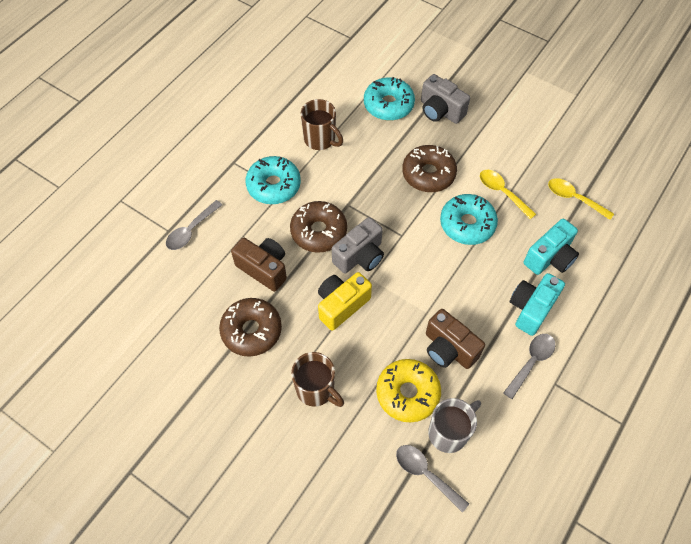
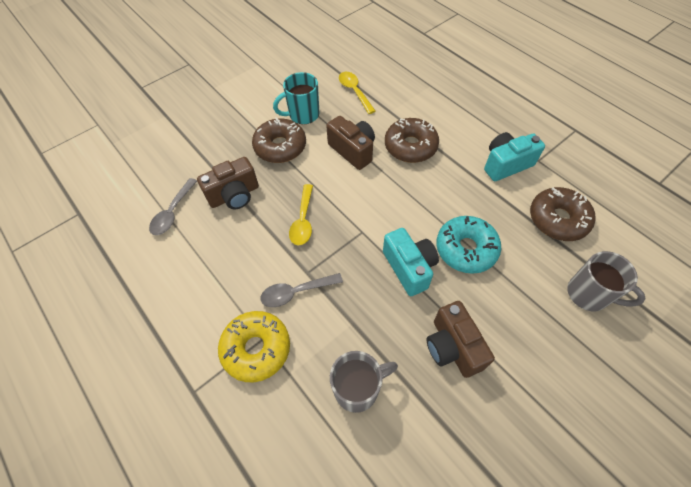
brown camera: [231,238,287,292] [426,309,485,369] = 2 -> [197,157,259,209] [326,116,375,170] [426,301,495,378] = 3
brown mug: [291,352,344,407] [301,99,343,150] = 2 -> none = 0
grey camera: [332,217,384,274] [421,74,470,124] = 2 -> none = 0
grey mug: [428,398,481,453] = 1 -> [330,351,398,413] [567,251,646,311] = 2
grey spoon: [166,200,222,250] [396,445,469,513] [503,334,555,399] = 3 -> [149,178,197,235] [260,273,343,307] = 2
turquoise donut: [246,156,301,204] [364,77,415,121] [440,194,498,245] = 3 -> [436,216,501,274] = 1
turquoise mug: none = 0 -> [273,72,320,124] = 1
yellow camera: [318,272,372,331] = 1 -> none = 0

